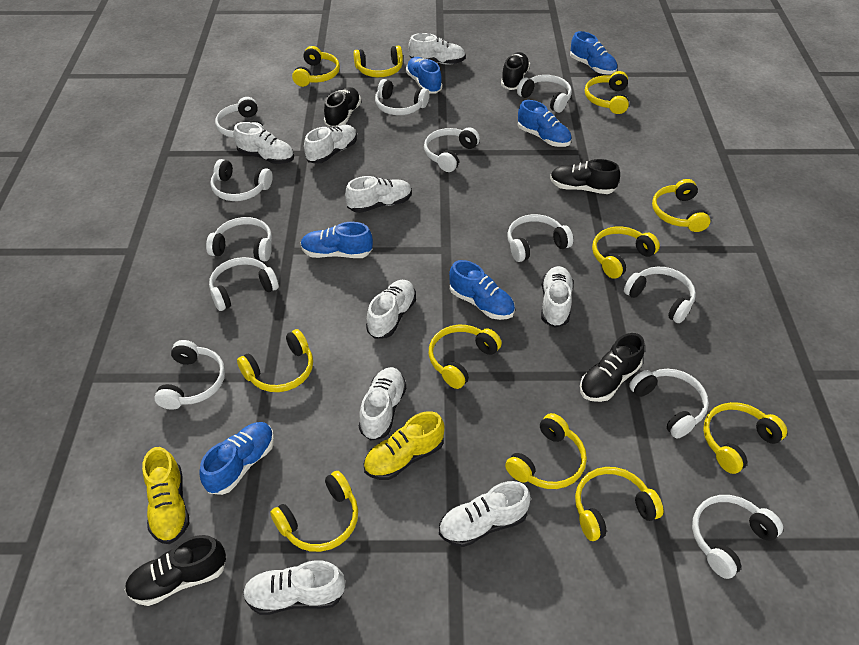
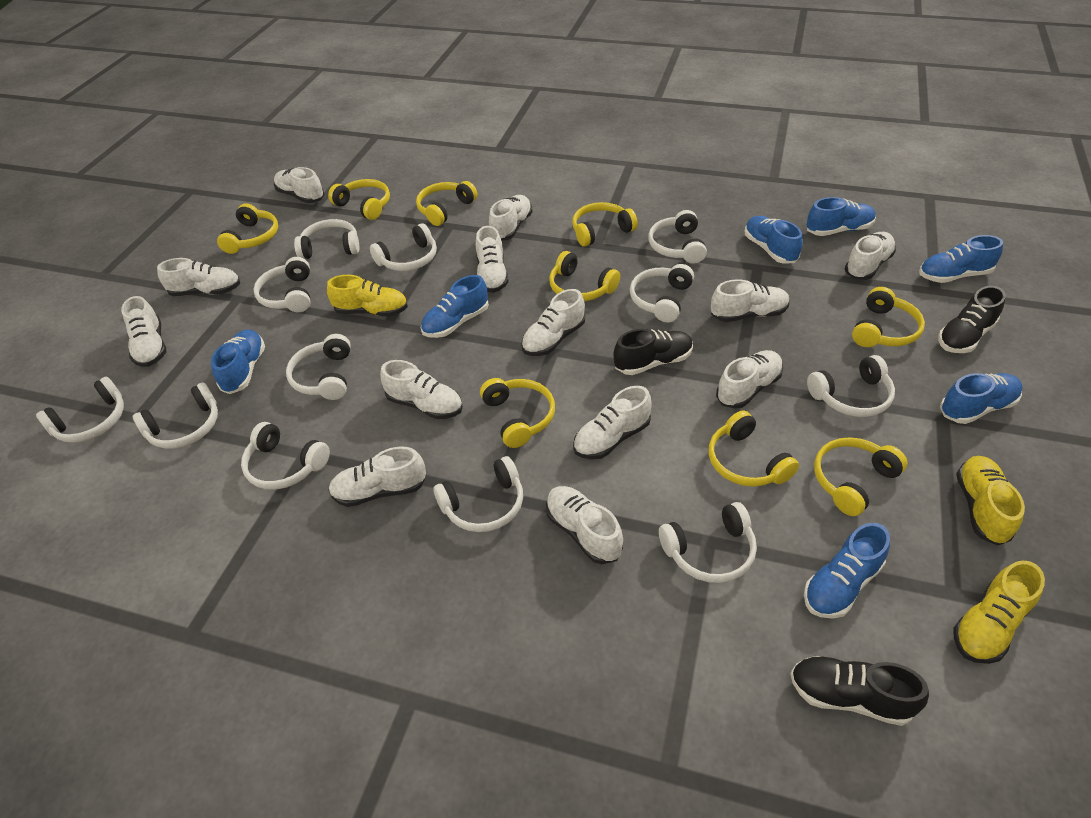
black shoe: [125,535,226,606] [324,87,361,127] [501,52,530,90] [550,159,620,194] [580,333,645,402] = 5 -> [613,329,693,375] [790,656,929,726] [938,286,1006,353] = 3
blue shoe: [199,422,274,495] [300,222,373,258] [406,57,442,94] [449,260,515,320] [518,100,572,147] [570,31,617,75] = 6 -> [211,329,265,394] [421,275,489,338] [745,216,803,264] [804,523,890,619] [807,197,876,236] [919,235,1003,283] [940,373,1023,424] = 7
white shoe: [233,122,294,164] [243,560,345,615] [304,125,357,164] [345,176,412,213] [359,367,406,441] [366,280,416,339] [408,33,466,65] [439,481,531,547] [541,266,574,328] = 9 -> [121,296,166,367] [157,258,240,296] [274,167,324,203] [328,446,426,507] [380,360,463,419] [476,226,509,293] [489,195,532,241] [522,289,585,356] [546,486,623,564] [573,386,652,459] [711,279,790,322] [716,350,783,409] [845,232,896,280] = 13
yellow headphones: [237,329,313,392] [270,471,358,552] [292,46,340,87] [353,46,403,77] [429,325,502,389] [505,413,587,489] [575,467,663,541] [585,71,629,114] [592,227,660,279] [652,179,711,232] [703,402,787,474] = 11 -> [217,203,278,254] [328,179,390,220] [416,181,478,226] [480,378,555,448] [549,251,620,301] [572,202,638,247] [709,410,799,487] [814,437,907,516] [852,287,925,347] = 9
yellow shoe: [142,447,190,544] [363,411,445,480] = 2 -> [327,275,408,316] [954,561,1045,664] [956,456,1025,546] = 3

